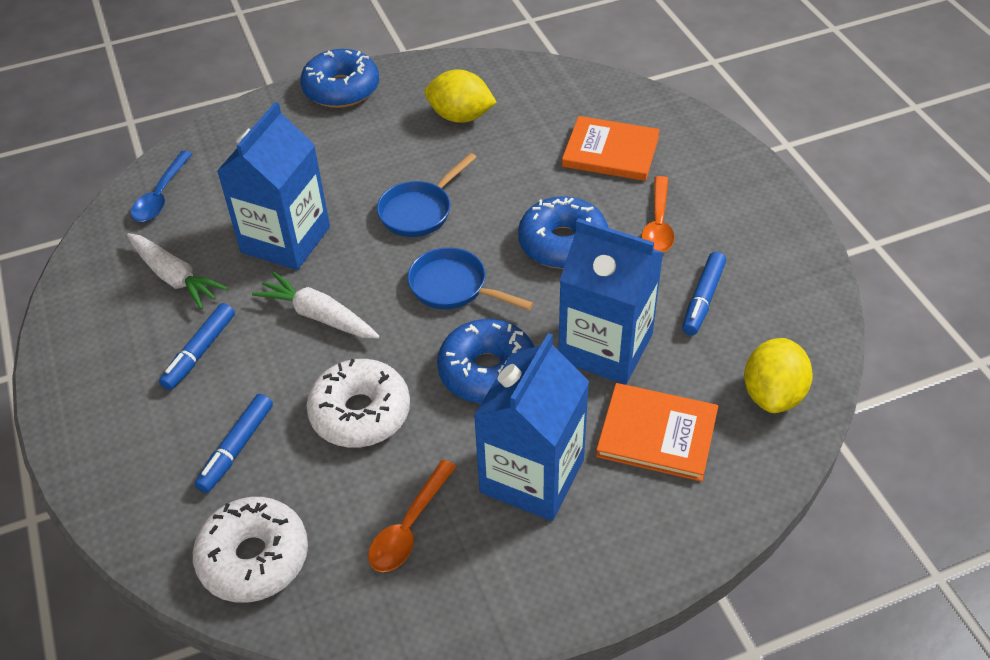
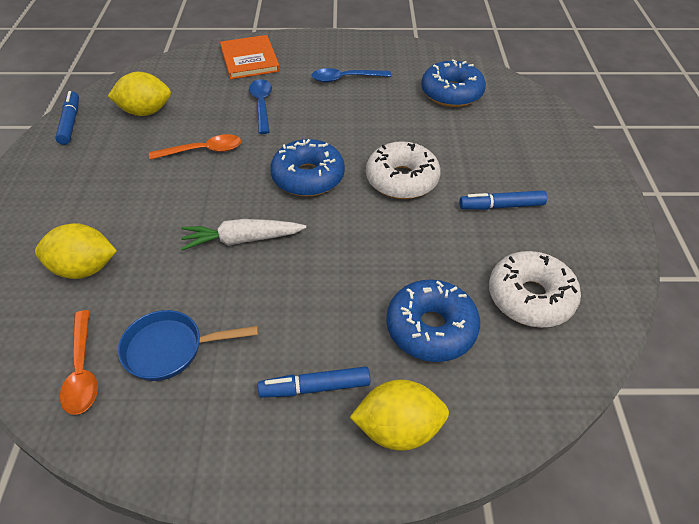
blue carton: [217,102,330,270] [474,333,589,521] [558,218,664,385] = 3 -> none = 0
blue pan: [377,153,477,237] [408,247,534,310] = 2 -> [118,310,258,381] = 1
blue spoon: [131,151,193,222] = 1 -> [249,79,272,134] [312,68,391,83] = 2
orange book: [562,116,660,181] [596,383,718,482] = 2 -> [220,35,280,79] = 1
white carrot: [127,233,228,309] [252,271,379,339] = 2 -> [181,219,306,251] = 1
yellow lemon: [425,69,497,123] [744,338,813,413] = 2 -> [35,223,117,279] [108,72,171,116] [350,379,449,451] = 3

